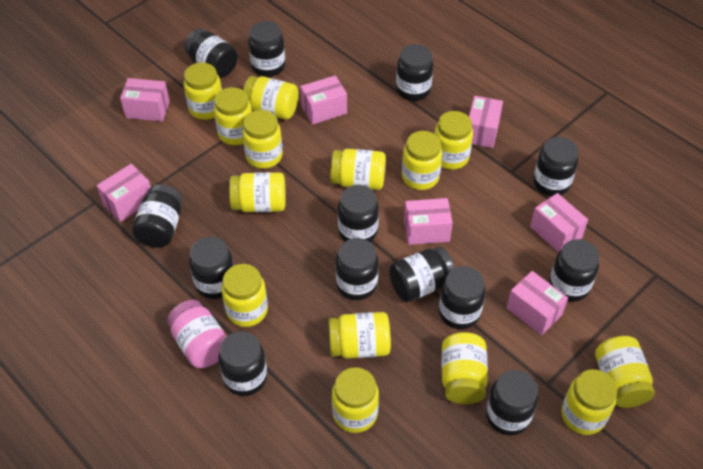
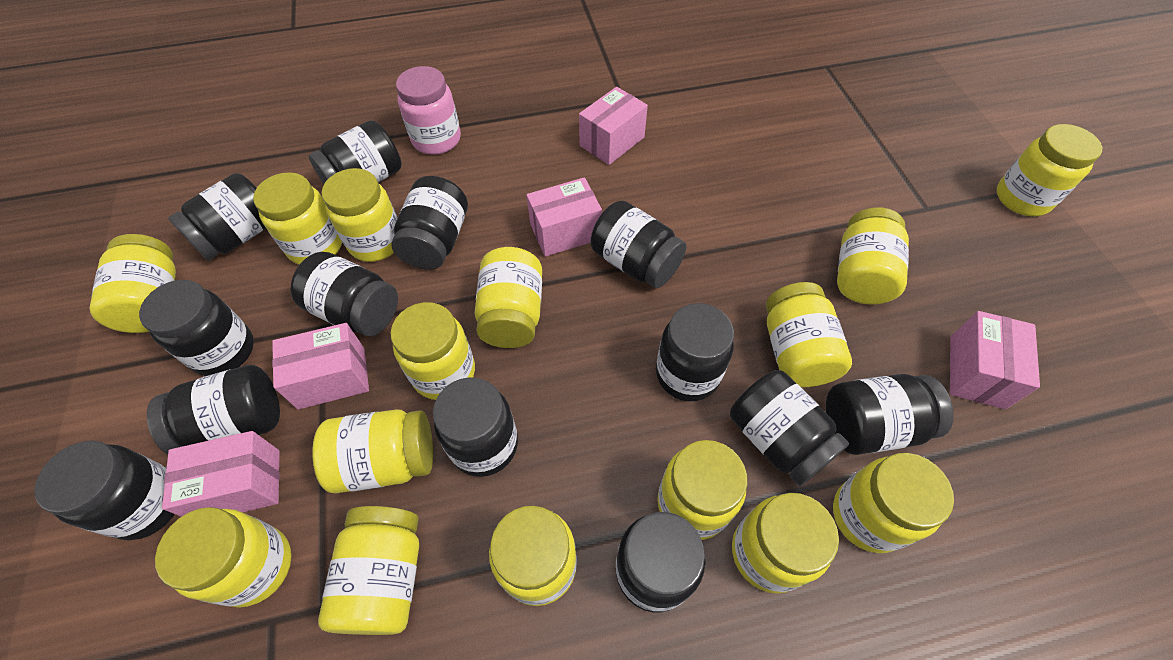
pink box: [96,164,151,222] [120,78,170,122] [300,75,347,125] [404,198,453,245] [469,96,503,148] [506,271,568,335] [530,193,588,253] = 7 -> [162,431,280,517] [272,323,369,410] [526,177,602,257] [579,87,648,165] [950,311,1040,409] = 5
yellow jar: [184,62,222,120] [214,87,252,145] [221,264,268,327] [229,172,286,212] [242,110,283,169] [243,76,299,120] [328,312,391,358] [330,149,386,190] [332,367,379,433] [402,131,442,190] [435,111,473,170] [442,332,488,404] [561,369,617,435] [595,336,655,408] = 14 -> [90,234,176,333] [155,507,292,608] [253,172,342,265] [312,409,433,493] [318,506,419,635] [322,168,398,262] [390,302,475,400] [475,247,542,348] [489,505,577,606] [657,440,747,540] [732,493,839,594] [766,282,852,387] [833,453,954,553] [837,207,909,305] [997,124,1102,216] = 15

